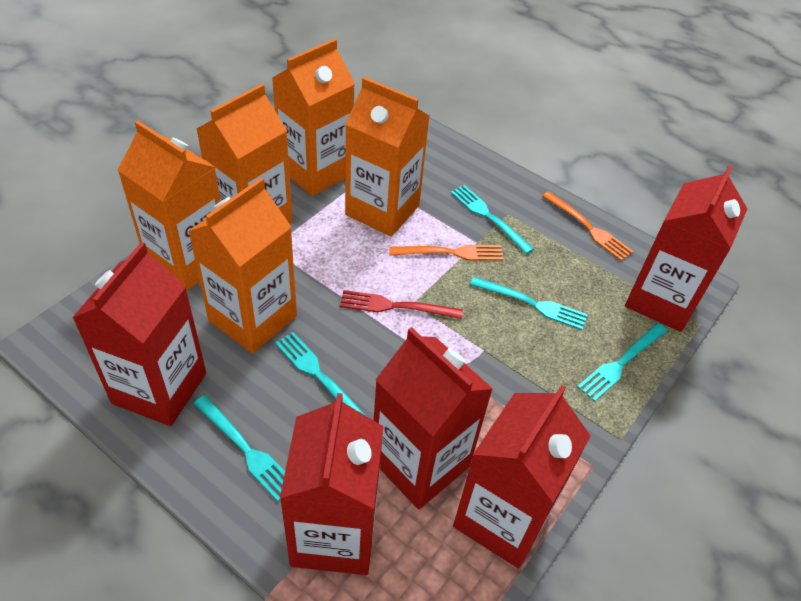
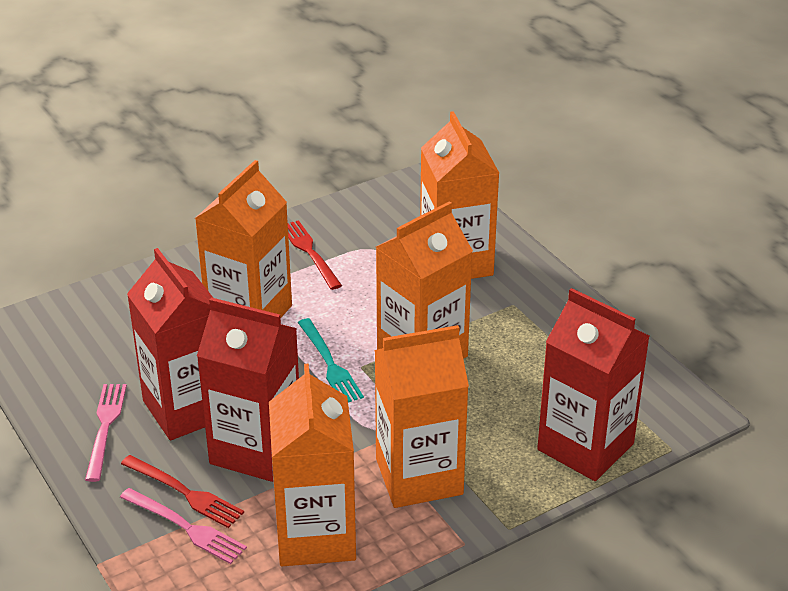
orange fork: [389,245,504,261] [542,191,634,261] = 2 -> none = 0
pink fork: none = 0 -> [85,384,127,482] [120,488,247,564] = 2
red carton: [72,242,206,426] [280,393,383,575] [374,327,493,510] [453,385,591,568] [625,165,747,332] = 5 -> [127,248,213,440] [197,297,299,482] [537,288,649,481] = 3
red fork: [340,290,463,319] = 1 -> [121,455,244,528] [288,220,342,290] = 2
turquoise fork: [193,395,285,501] [275,332,366,416] [450,185,534,254] [470,276,588,330] [577,323,667,402] = 5 -> [298,318,364,403] = 1

